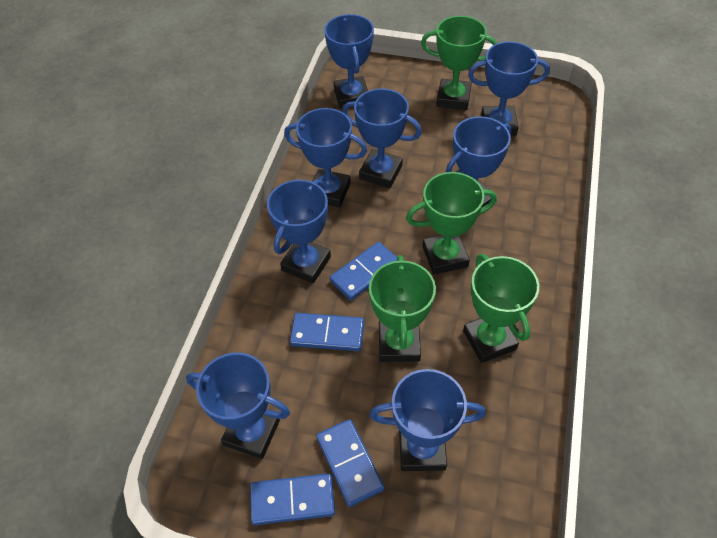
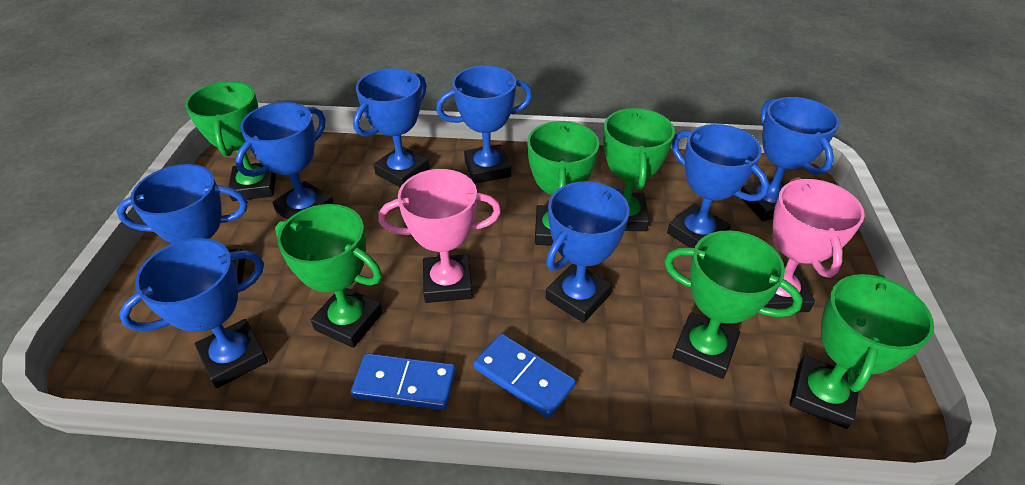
blue domino: [250,473,335,525] [290,313,364,351] [316,419,385,507] [330,242,397,300] = 4 -> [351,353,456,410] [473,333,576,418] = 2
green trophy: [369,255,436,362] [406,172,497,275] [421,16,497,110] [463,254,539,363] = 4 -> [185,81,276,201] [275,204,383,348] [527,121,599,246] [603,108,675,231] [664,230,803,379] [789,274,934,429] = 6
pink trophy: none = 0 -> [378,169,501,303] [765,177,865,312] = 2

